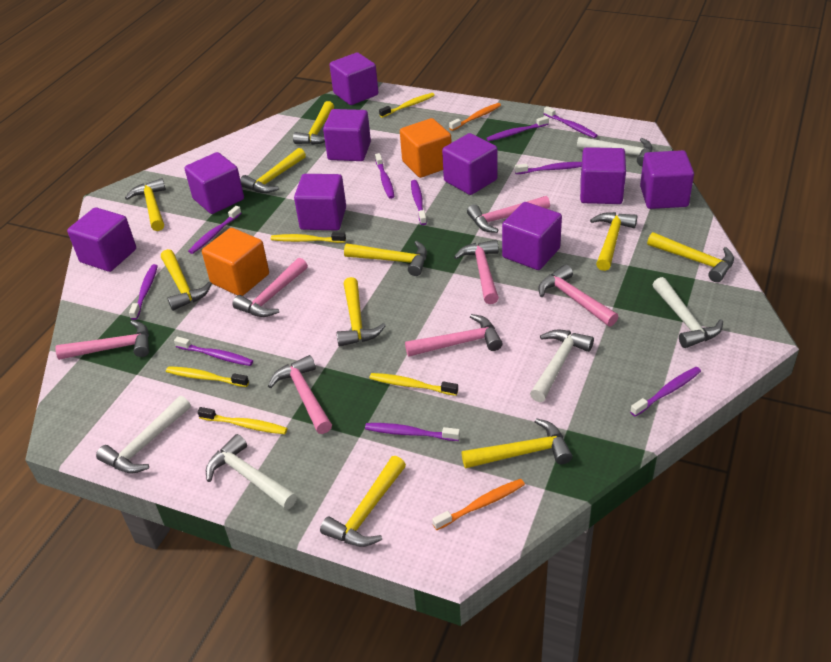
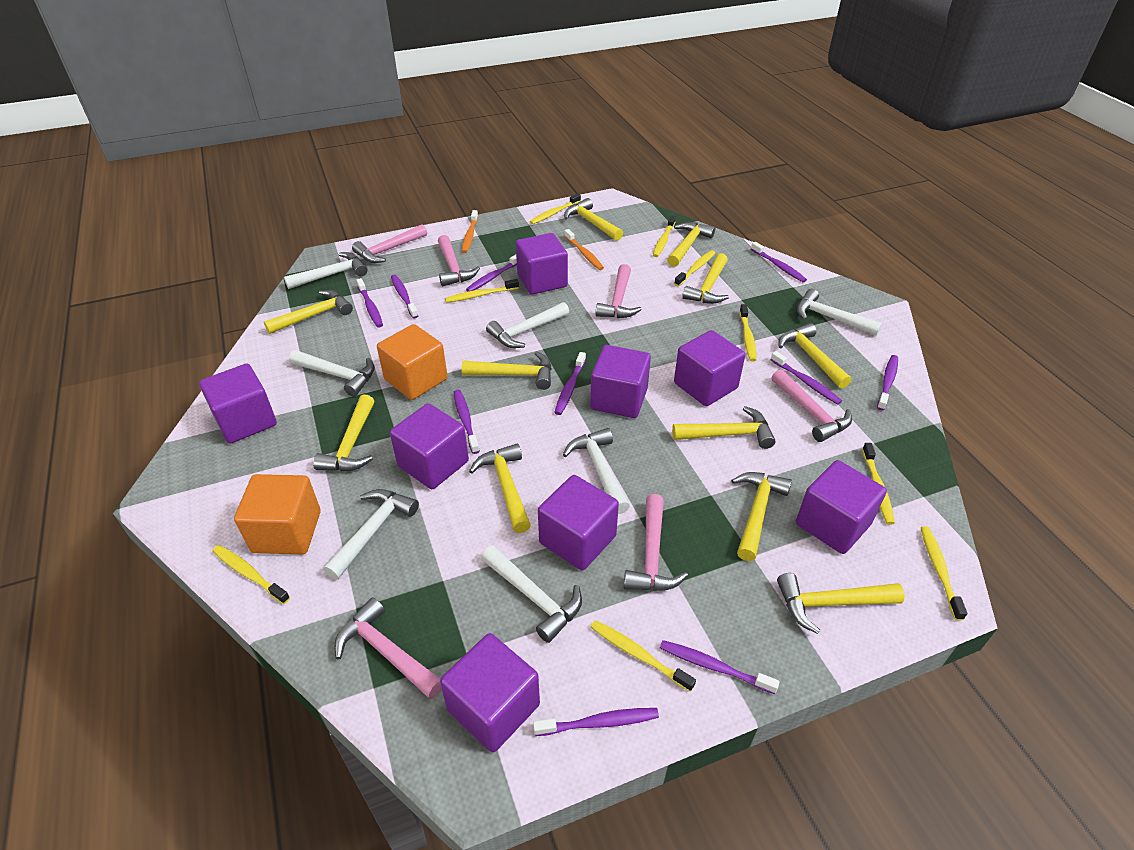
pink hammer: [55,320,149,360] [232,258,308,317] [268,355,332,434] [405,314,503,357] [454,240,499,304] [467,196,550,233] [538,264,618,327] = 7 -> [334,597,442,699] [352,225,427,263] [438,235,480,287] [596,264,642,318] [624,494,688,591] [771,369,852,442] = 6
purple cube: [67,207,136,272] [185,152,244,214] [294,174,346,231] [323,109,371,161] [330,52,378,105] [442,133,498,195] [502,202,562,270] [580,147,626,204] [640,150,694,209] = 9 -> [199,364,277,444] [390,403,469,489] [440,633,540,752] [516,233,568,295] [538,475,619,570] [590,345,651,418] [674,330,745,406] [796,460,887,554] = 8
white hammer: [96,396,191,474] [206,434,297,510] [530,330,594,402] [577,137,652,166] [653,277,723,348] = 5 -> [284,252,367,289] [289,350,375,397] [323,489,419,580] [481,545,582,643] [486,302,569,348] [563,428,630,514] [797,289,883,336] = 7
yellow hammer: [125,178,166,231] [161,249,212,311] [240,148,306,193] [293,101,334,145] [320,456,406,547] [337,277,386,347] [344,241,427,276] [462,418,573,469] [590,212,637,271] [647,232,734,282] = 10 -> [264,290,353,334] [313,394,374,471] [462,351,552,390] [469,443,531,533] [564,198,623,241] [667,222,715,267] [672,406,775,449] [682,253,729,304] [731,472,792,561] [777,573,905,634] [778,323,852,389] = 11
yellow toothbrush: [166,366,249,387] [197,407,287,434] [271,232,346,243] [369,373,458,396] [379,93,435,118] = 5 -> [212,545,290,604] [445,279,519,303] [530,193,581,224] [591,620,696,692] [653,215,676,257] [674,250,715,287] [739,304,757,361] [862,443,895,525] [921,526,968,621] = 9

